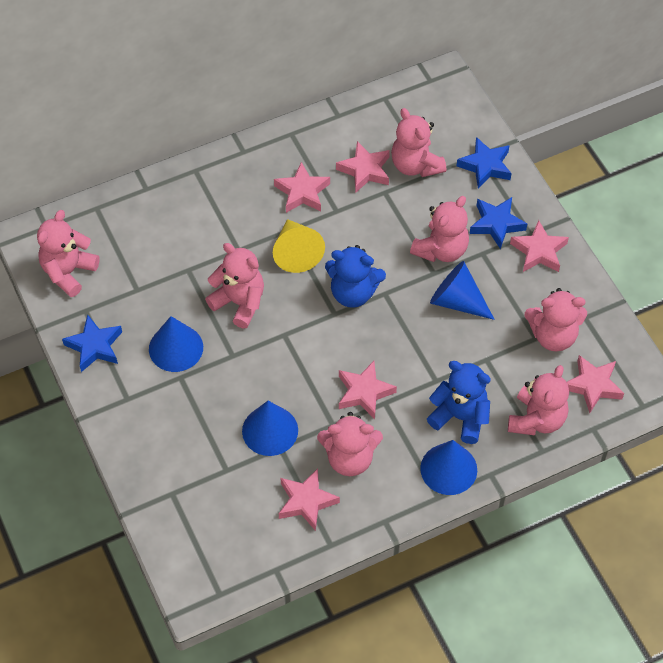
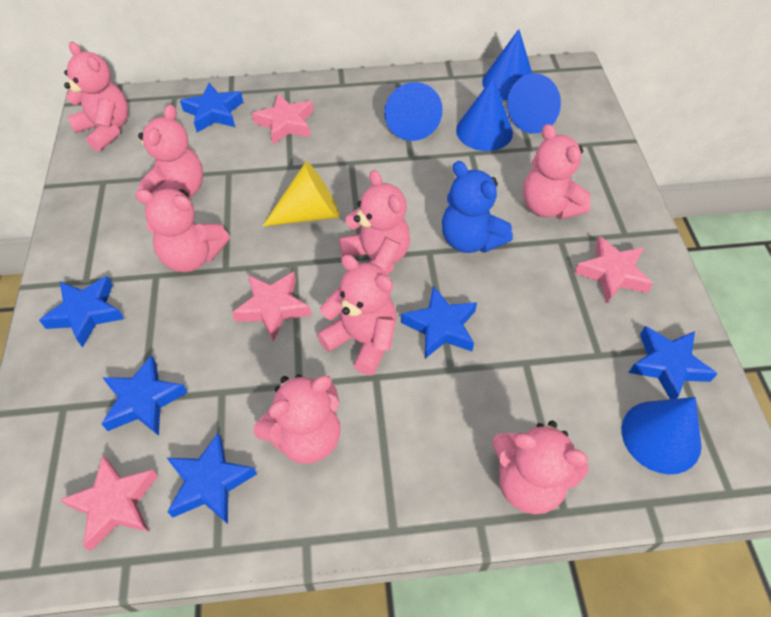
blue cone: [149,316,203,372] [242,401,298,456] [420,440,477,495] [430,261,495,320] = 4 -> [384,82,443,141] [456,78,513,151] [482,29,533,100] [507,73,561,133] [622,397,702,474] = 5
blue star: [62,314,122,372] [457,137,512,189] [470,197,527,249] = 3 -> [39,276,124,348] [101,355,188,436] [167,433,257,524] [180,83,243,133] [401,286,477,358] [628,326,718,399] = 6
blue teddy bear: [325,245,386,308] [427,361,491,444] = 2 -> [442,161,513,253] = 1
pink star: [274,162,330,213] [279,468,340,531] [336,141,390,193] [339,361,397,419] [510,220,569,272] [567,355,624,413] = 6 -> [60,455,158,552] [232,272,311,342] [252,94,314,145] [574,236,653,304] = 4
pink teddy bear: [37,210,100,297] [205,243,264,328] [317,412,383,476] [391,108,446,177] [410,196,469,262] [508,365,569,435] [525,288,587,351] = 7 -> [64,42,129,152] [135,189,230,272] [138,104,203,198] [253,374,341,464] [317,255,397,376] [339,170,410,275] [492,421,589,514] [523,124,591,220] = 8

